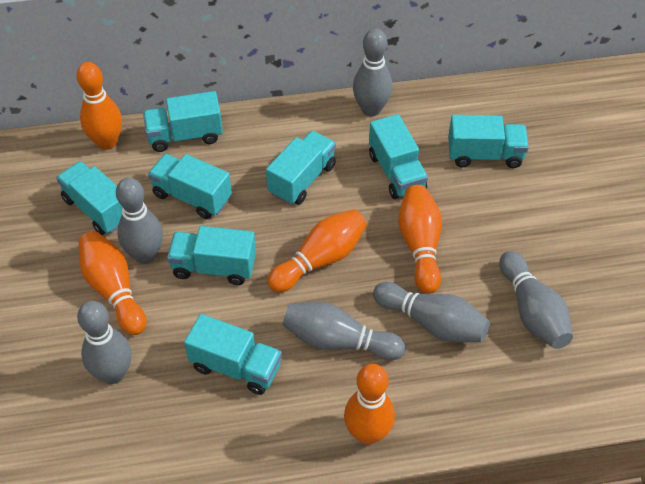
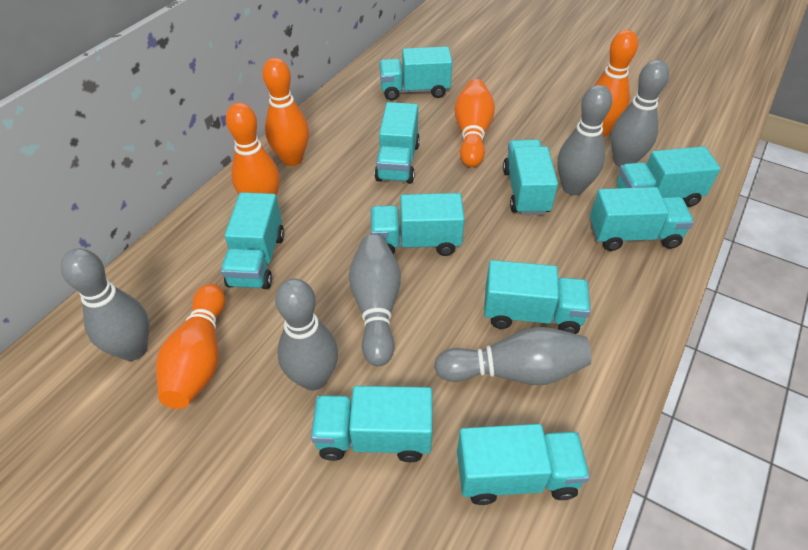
turquoise truck: [56,161,122,235] [143,91,223,152] [148,154,232,219] [167,226,256,285] [184,314,282,395] [266,131,336,205] [369,114,428,199] [448,115,529,168] = 8 -> [221,192,284,289] [311,386,432,462] [371,193,465,256] [374,102,420,184] [379,47,452,100] [457,424,590,505] [484,260,591,334] [503,140,558,215] [590,187,694,251] [617,146,721,207] = 10

